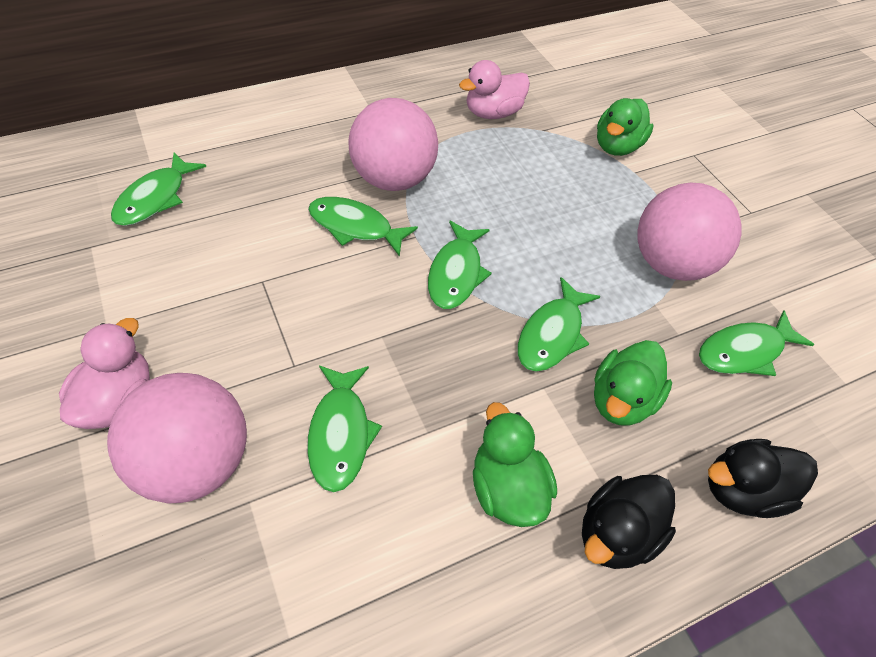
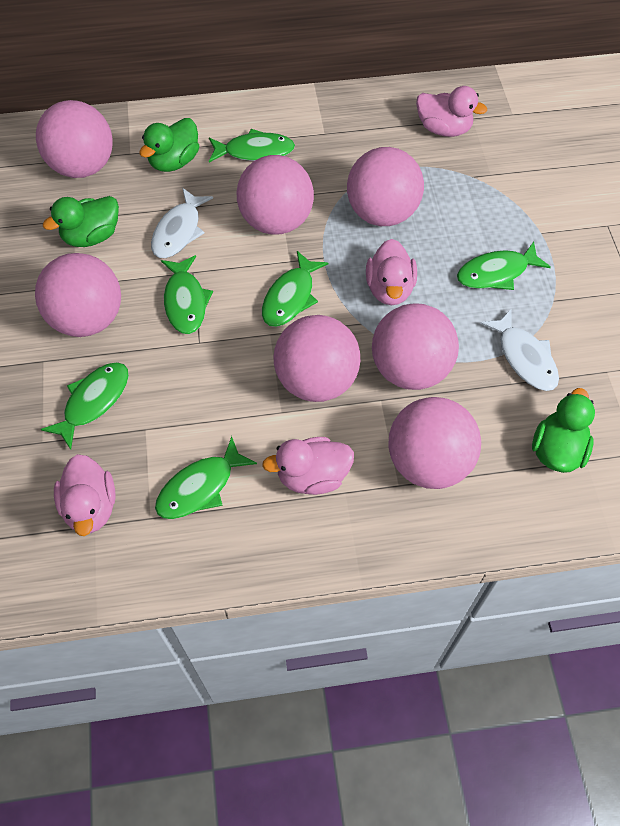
black duck: [582,475,676,569] [708,439,818,518] = 2 -> none = 0
pink ball: [107,373,247,504] [348,98,438,191] [638,183,741,281] = 3 -> [35,253,121,337] [36,100,113,178] [237,155,314,235] [274,315,360,402] [347,147,424,226] [372,303,459,390] [388,397,481,489] = 7
pink duck: [59,318,150,429] [459,60,530,119] = 2 -> [54,454,116,536] [262,437,354,495] [366,239,417,305] [416,86,487,137] = 4
white fish: none = 0 -> [151,188,213,258] [480,308,559,391] = 2

